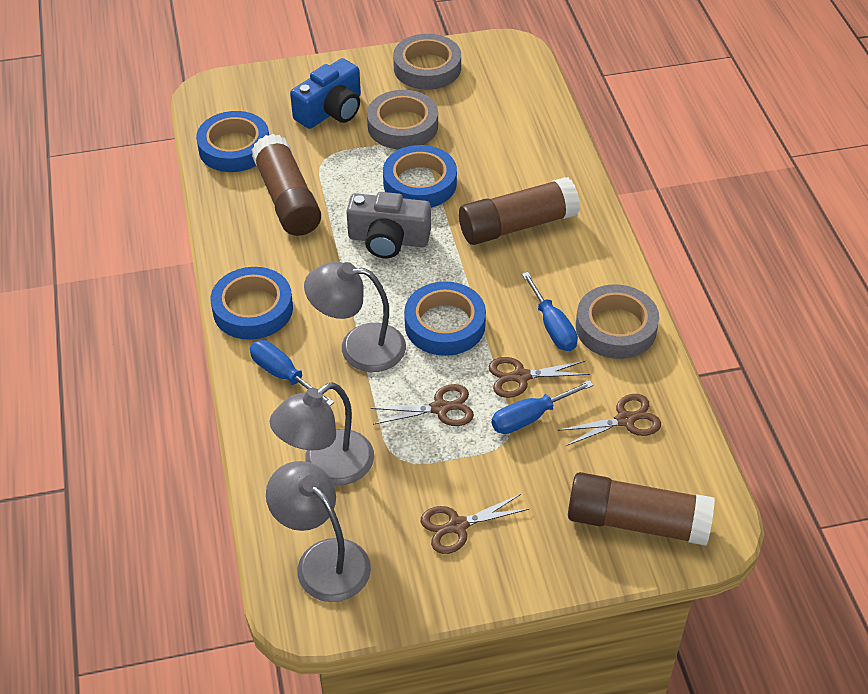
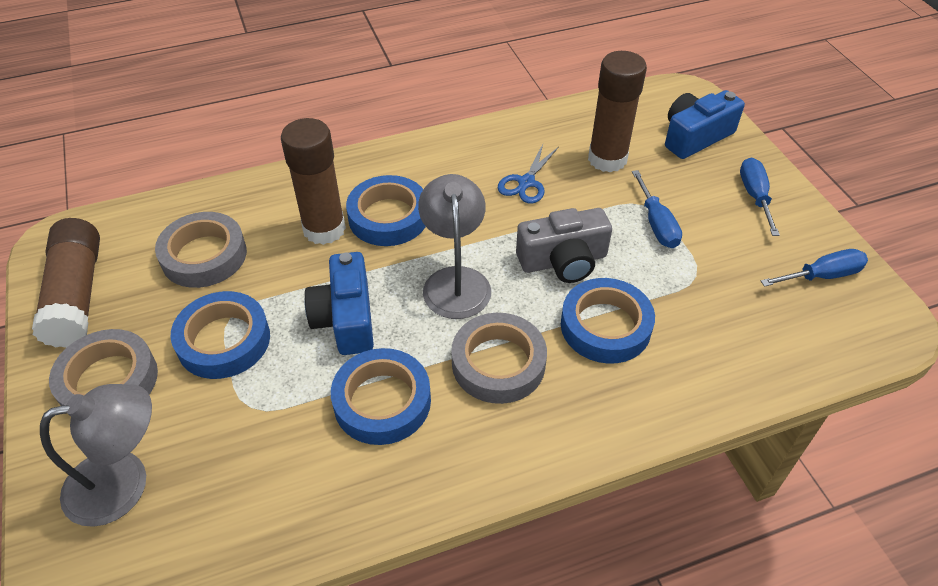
blue camera: [290,58,361,129] = 1 -> [304,252,374,355] [665,90,745,159] = 2
blue scissors: none = 0 -> [498,144,559,204] = 1
brown scissors: [370,384,474,426] [421,494,529,554] [489,357,590,398] [558,394,661,446] = 4 -> none = 0
grey lamp: [266,461,371,602] [270,382,374,485] [304,261,406,372] = 3 -> [40,384,152,527] [418,174,491,319] = 2

